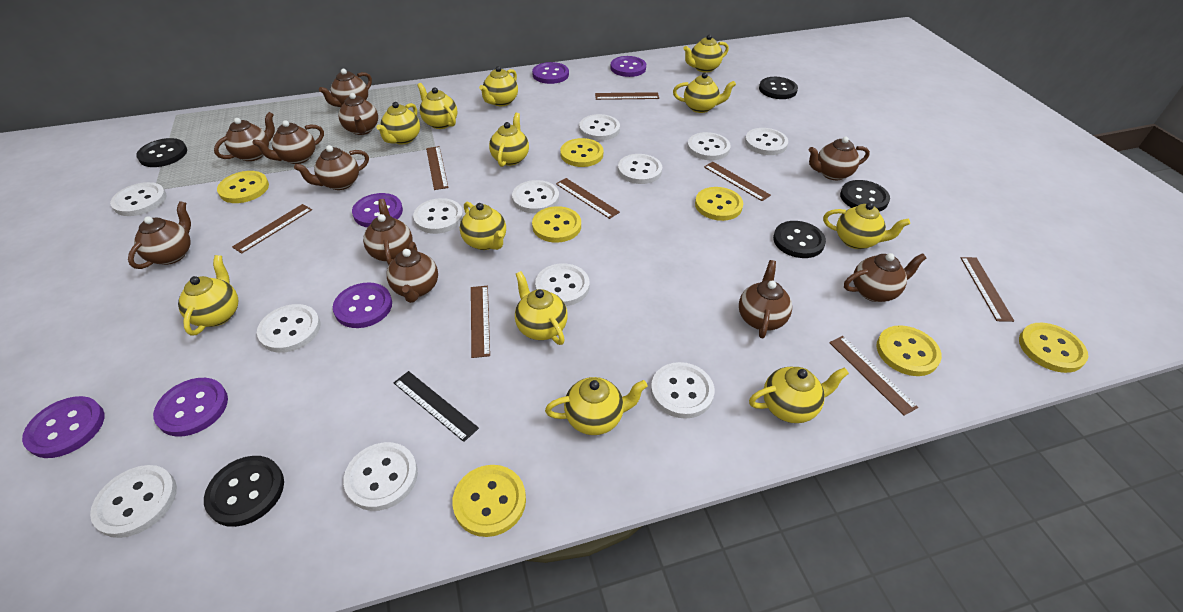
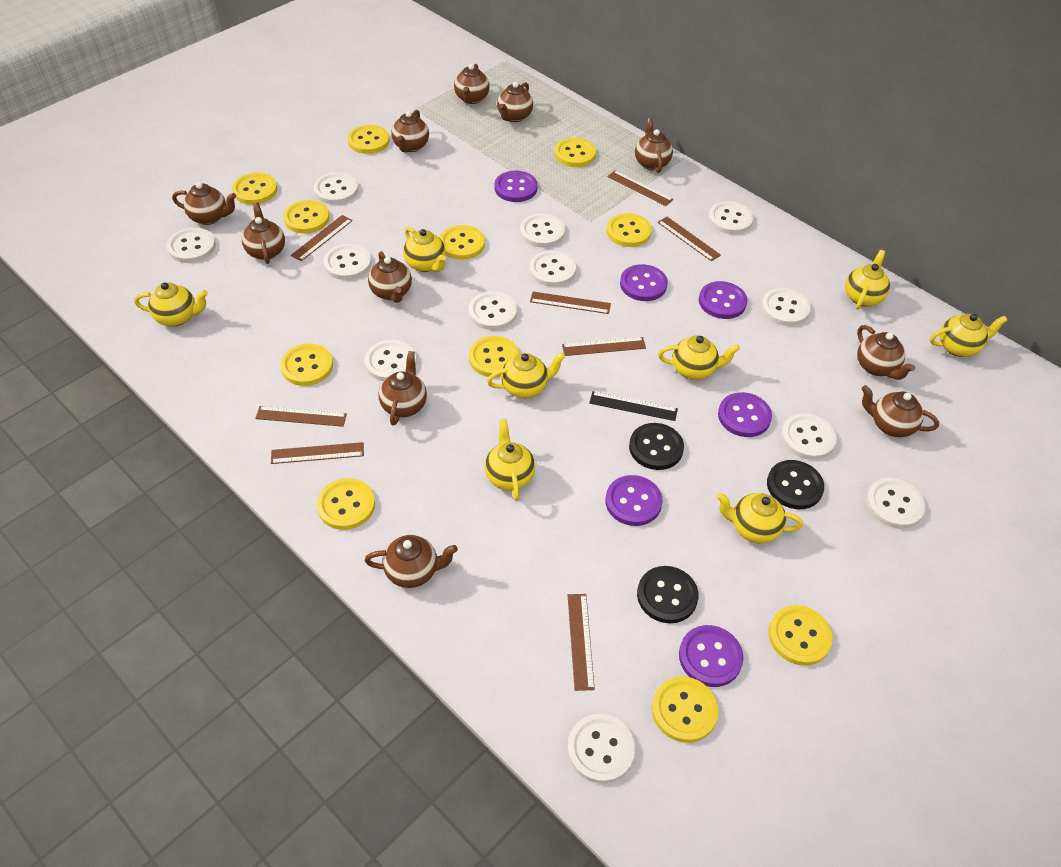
black button: [136,138,187,167] [204,456,284,527] [759,77,798,99] [773,221,826,258] [840,180,890,212] = 5 -> [629,423,684,470] [637,566,699,623] [767,460,824,509] = 3
yellow button: [217,171,269,203] [452,465,526,537] [532,206,581,243] [560,138,603,167] [695,187,743,221] [877,325,942,376] [1019,323,1088,373] = 7 -> [232,173,278,205] [280,344,333,386] [283,200,329,234] [317,478,375,530] [348,125,390,154] [439,225,485,260] [469,336,519,377] [554,138,596,167] [606,213,652,247] [652,677,718,743] [768,605,833,666] = 11
yellow teapot: [178,255,239,336] [376,102,420,145] [417,83,457,129] [460,202,506,250] [479,66,518,106] [489,113,529,167] [515,271,568,345] [545,377,648,435] [673,73,736,113] [683,34,729,73] [749,367,849,423] [823,202,910,249] = 12 -> [134,282,208,326] [403,227,446,272] [485,419,535,500] [487,352,565,398] [658,335,740,380] [717,493,803,543] [845,250,890,309] [930,314,1008,357] = 8

